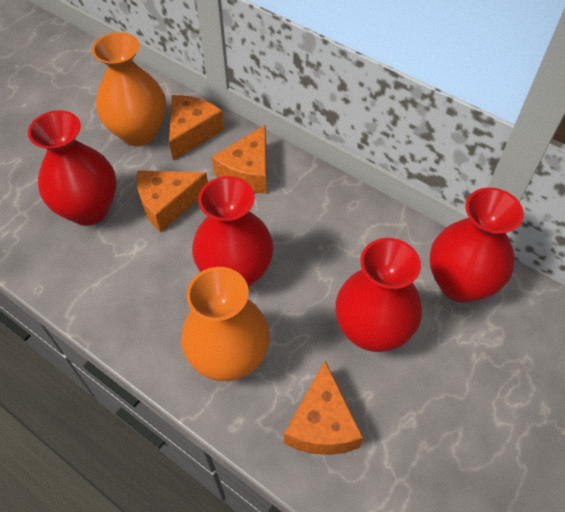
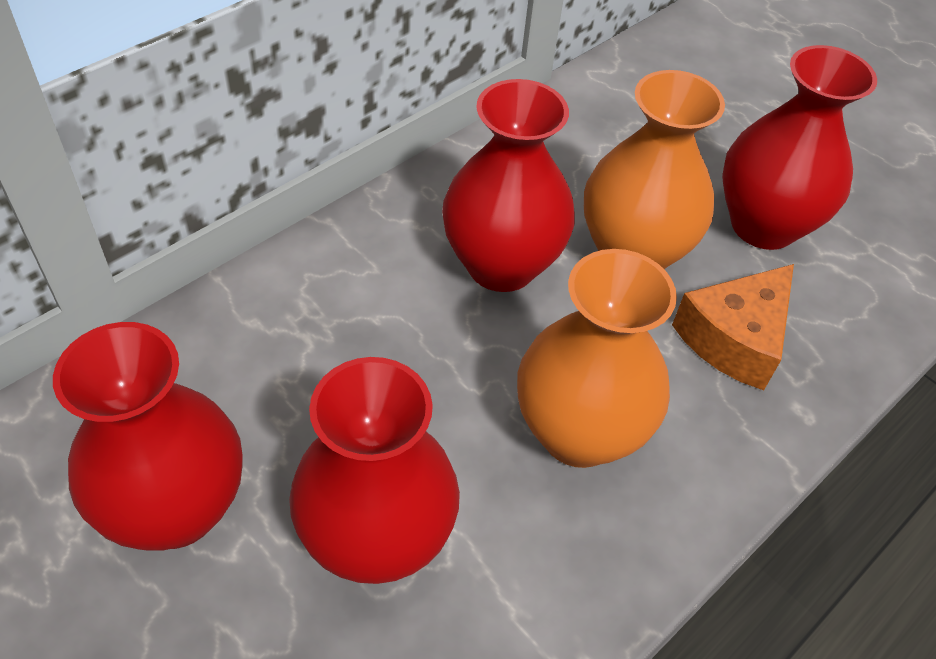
orange cheese: [136,170,208,232] [169,95,224,160] [212,125,267,194] [284,361,363,455] = 4 -> [672,264,794,390] = 1

